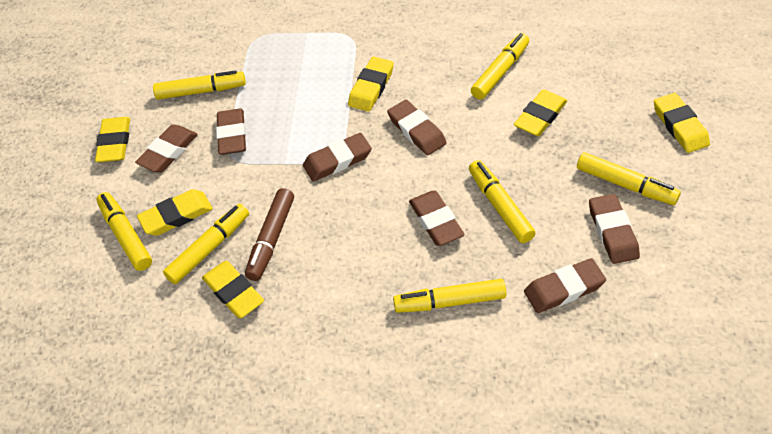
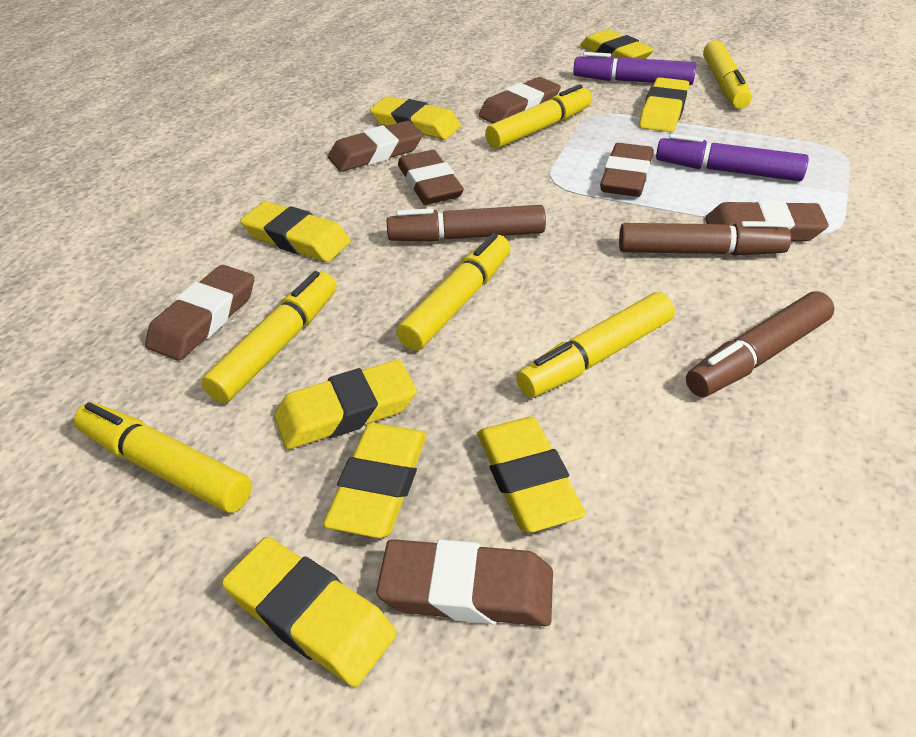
brown marker: [245,188,294,281] = 1 -> [387,205,546,241] [619,221,791,256] [686,291,834,397] = 3
purple marker: none = 0 -> [573,52,696,85] [656,134,809,181] = 2
yellow eraser: [95,117,130,162] [137,189,213,236] [202,261,264,318] [348,57,394,112] [514,89,567,136] [654,93,710,153] = 6 -> [222,537,397,687] [240,201,351,262] [274,360,417,450] [323,423,427,538] [370,96,461,140] [478,417,586,533] [580,30,654,59] [639,77,689,132] = 8
yellow marker: [96,192,152,271] [153,70,246,100] [163,204,249,284] [393,279,506,313] [469,160,536,243] [471,33,529,100] [577,152,681,205] = 7 -> [74,402,252,513] [201,271,337,403] [397,233,511,351] [485,84,592,149] [516,292,675,398] [703,40,752,109] = 6

